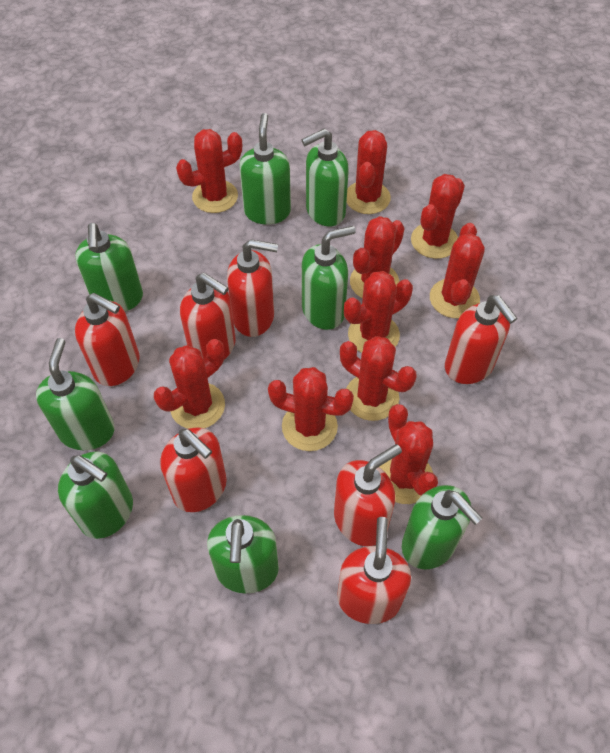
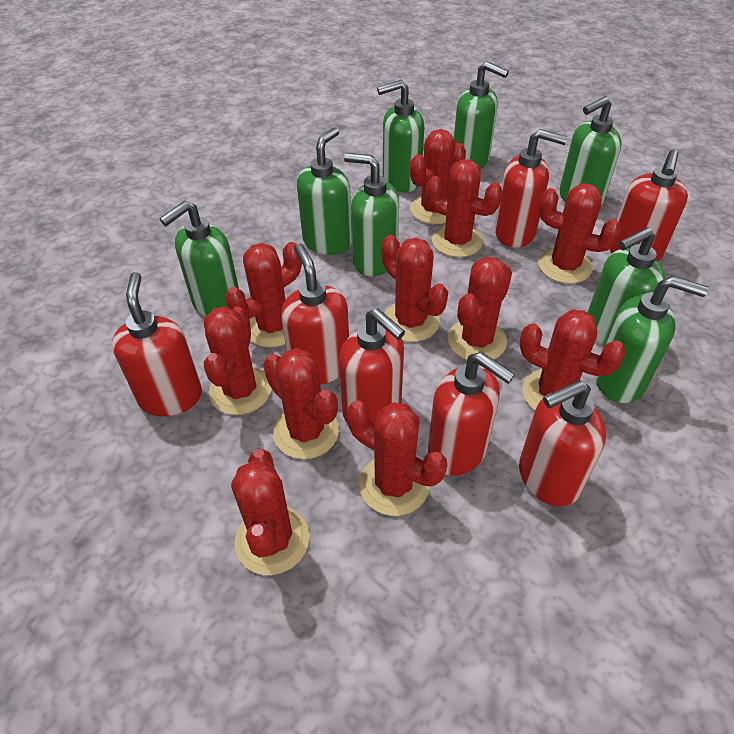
red cactus: [154,339,225,429] [176,129,242,213] [268,367,354,451] [340,336,417,421] [344,271,413,353] [347,130,391,214] [350,216,404,298] [379,404,438,504] [411,174,465,259] [430,223,485,318] = 10 -> [204,306,271,415] [225,242,302,347] [231,449,309,575] [263,348,339,459] [347,400,447,516] [381,235,448,342] [410,129,466,224] [426,159,503,257] [448,256,512,360] [519,309,626,410] [538,183,621,284] = 11

